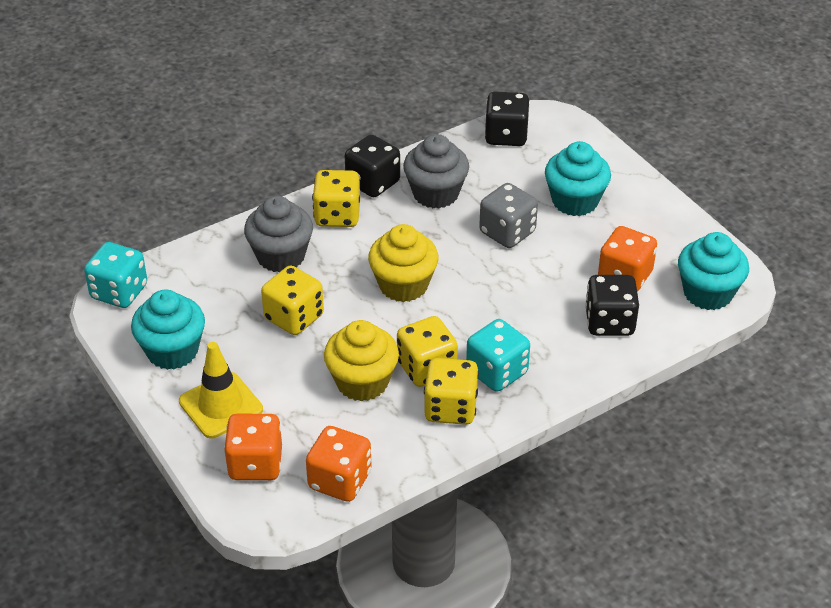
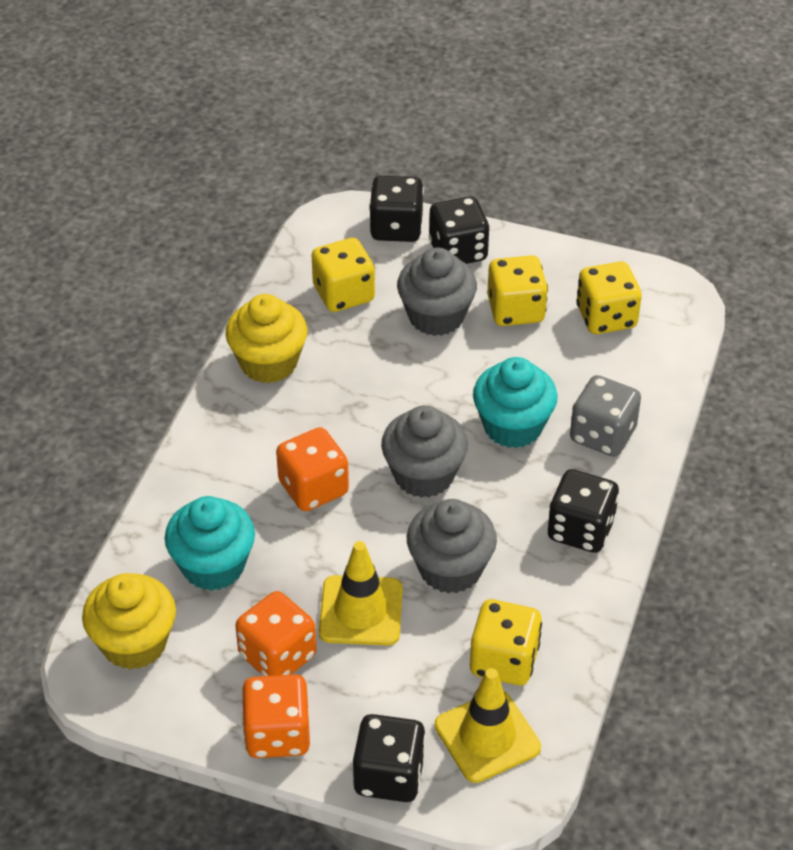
black dice: [345,135,400,197] [484,92,530,146] [585,275,639,336] = 3 -> [353,714,426,802] [369,176,424,242] [429,197,490,264] [548,469,619,553] = 4
grey cupcake: [244,196,313,272] [403,134,469,209] = 2 -> [381,405,468,498] [397,247,477,336] [407,499,497,594] = 3
turquoise cupcake: [131,290,205,370] [545,141,611,216] [678,232,749,310] = 3 -> [165,496,255,591] [473,357,558,448] = 2
turquoise dice: [84,242,147,308] [466,319,530,392] = 2 -> none = 0
yellow traffic cone: [179,342,263,439] = 1 -> [319,541,403,646] [434,668,541,783] = 2

